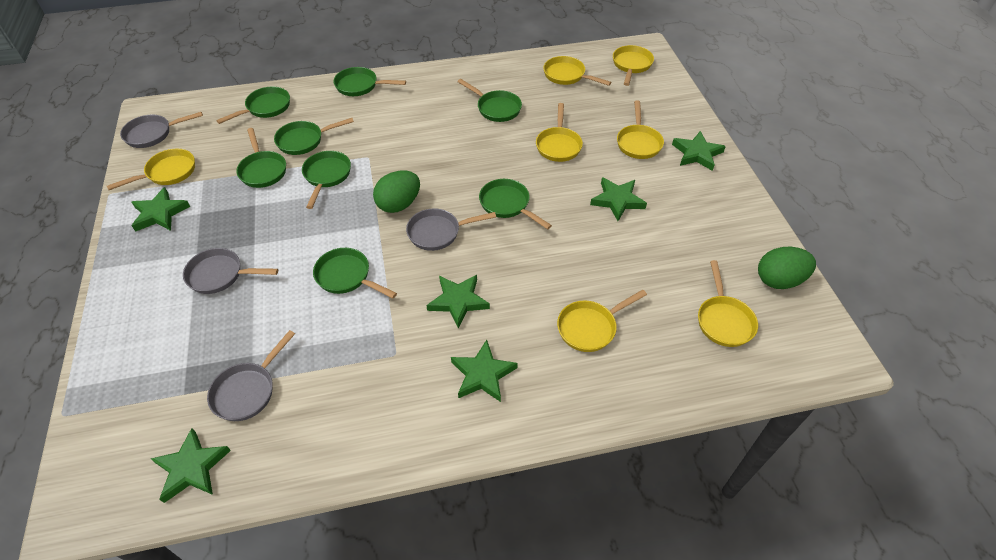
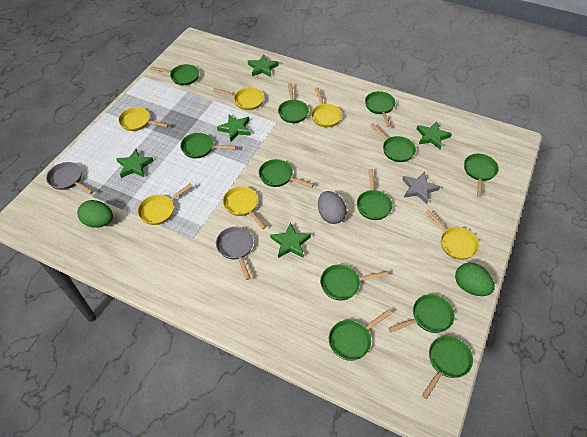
green pan: [216,87,290,124] [236,128,286,188] [274,118,354,155] [302,151,351,209] [313,248,397,298] [333,67,406,96] [458,79,522,122] [479,179,552,229] = 8 -> [150,64,199,85] [180,133,236,158] [259,159,314,187] [278,83,309,123] [320,264,388,301] [329,309,392,361] [357,169,392,220] [365,91,395,127] [370,123,416,162] [388,294,455,333] [422,336,473,399] [464,154,499,197] = 12
green star: [132,187,190,232] [151,428,231,503] [426,275,490,329] [451,340,518,402] [590,177,647,221] [672,131,726,171] = 6 -> [116,149,154,178] [217,114,251,141] [248,55,279,77] [270,222,311,258] [417,121,452,149] = 5
grey egg: none = 0 -> [318,191,347,224] = 1
grey pan: [120,112,203,148] [183,248,278,294] [207,330,295,421] [406,208,496,251] = 4 -> [46,162,93,194] [216,227,253,280] = 2
grey star: none = 0 -> [402,172,440,204] = 1
yellow pan: [107,149,195,190] [536,103,583,162] [543,56,611,86] [557,290,647,352] [613,45,654,86] [617,100,664,159] [698,260,758,347] = 7 -> [118,107,169,131] [138,183,193,225] [213,88,264,110] [223,186,266,229] [311,87,342,127] [426,210,479,260] = 6

